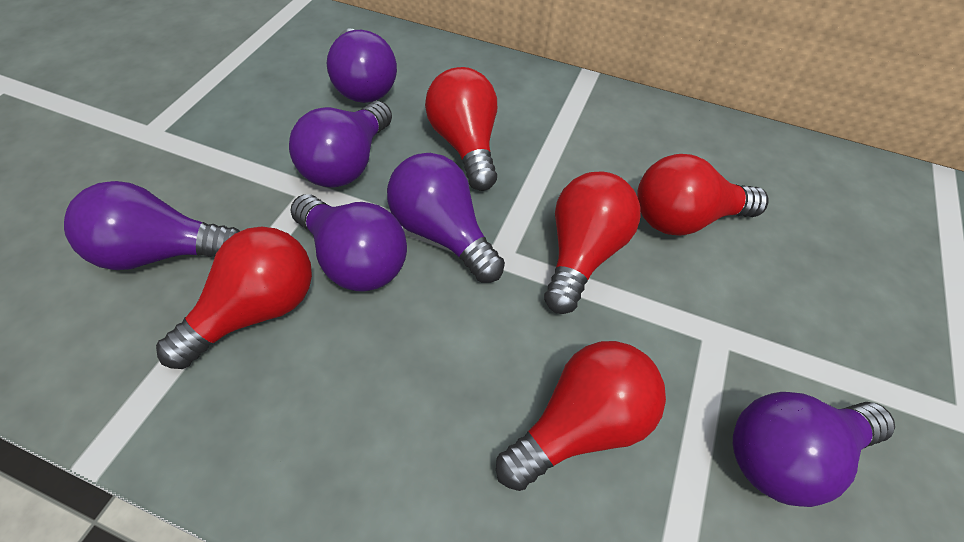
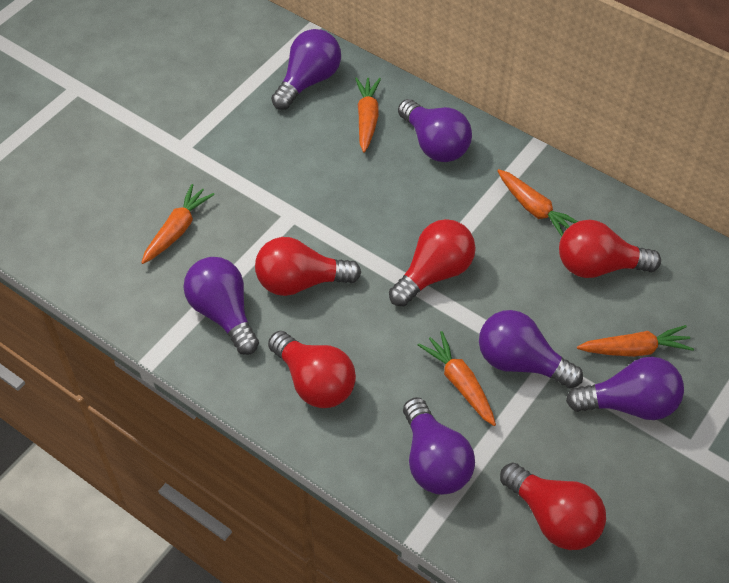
orange carrot: none = 0 -> [141,184,215,264] [355,77,381,153] [418,331,496,426] [497,169,578,237] [577,325,694,357] = 5

